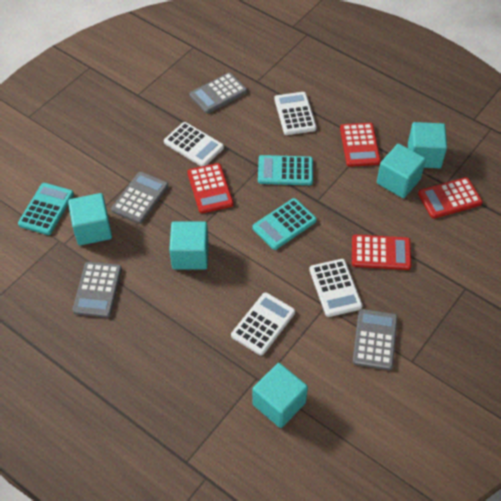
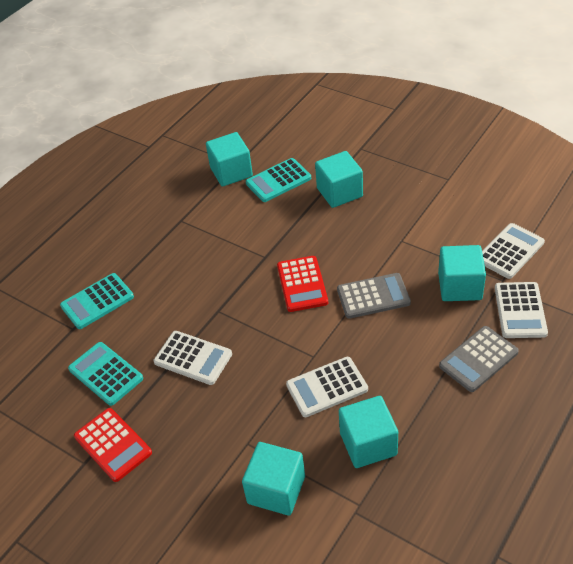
grey calculator: [72,262,122,318] [111,172,168,224] [189,73,247,114] [353,309,398,370] = 4 -> [337,273,411,319] [439,326,519,392] = 2
red calculator: [187,163,234,213] [340,123,381,167] [352,234,411,270] [418,177,483,219] = 4 -> [74,408,152,482] [277,256,328,312] = 2

